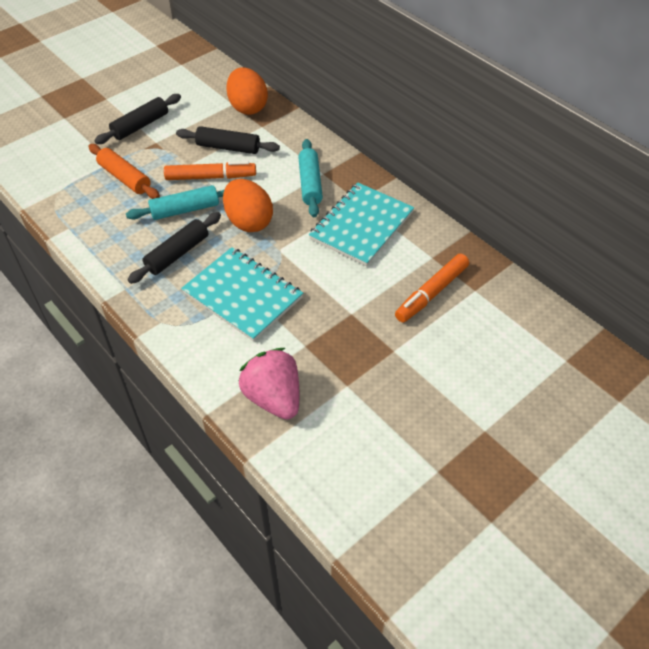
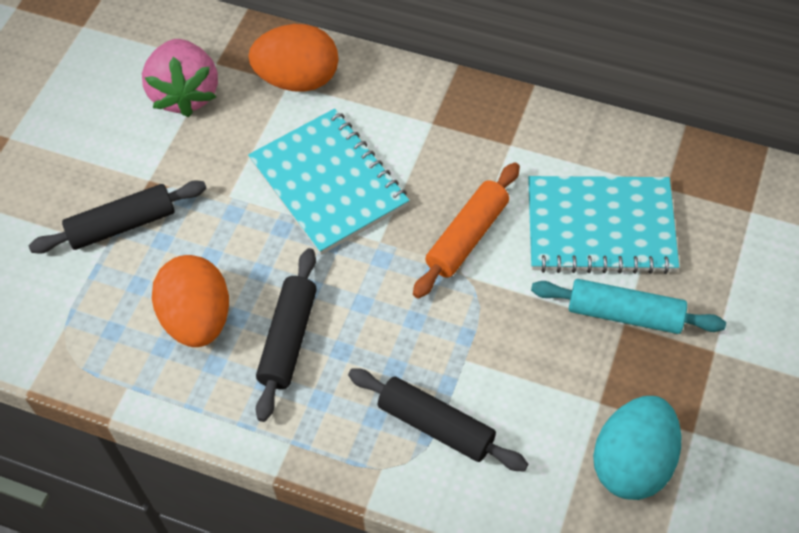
orange marker: [164,161,256,180] [395,254,469,322] = 2 -> none = 0
turquoise egg: none = 0 -> [593,396,681,500] = 1
turquoise rolling pin: [126,185,225,220] [298,139,323,217] = 2 -> [531,279,726,334] = 1

